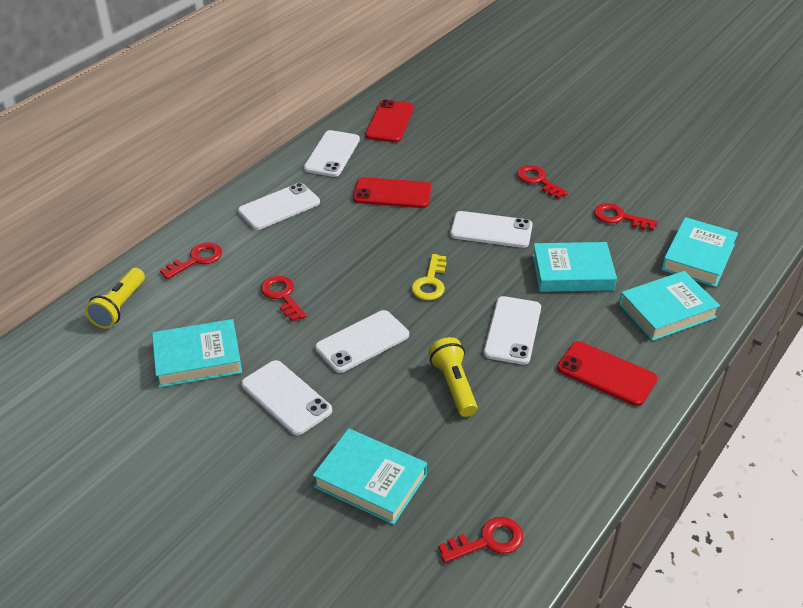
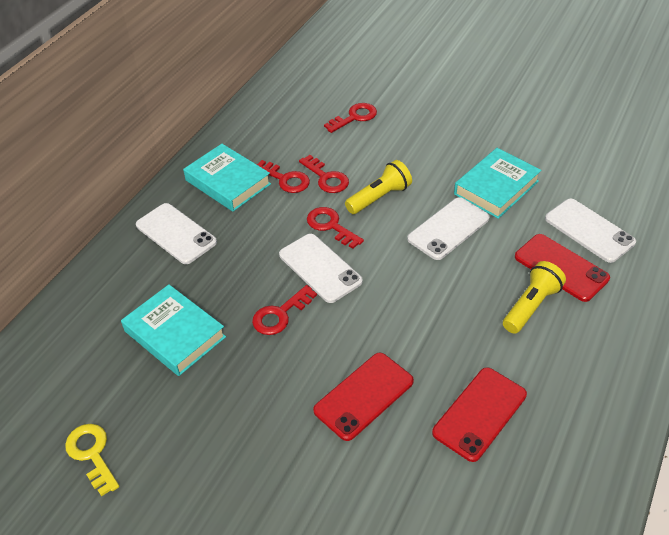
turquoise book: [152,319,242,388] [313,428,427,525] [532,242,617,292] [619,271,720,341] [662,217,738,287] = 5 -> [121,284,226,376] [183,144,271,211] [454,148,541,219] = 3
white phone: [238,183,320,230] [241,360,332,435] [304,130,360,177] [315,310,409,373] [450,211,533,248] [484,296,541,365] = 6 -> [136,203,217,264] [279,234,363,303] [407,197,490,260] [545,199,636,263] = 4

